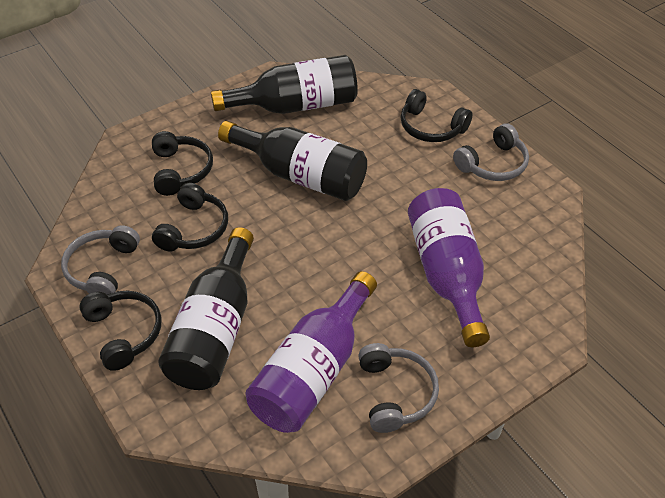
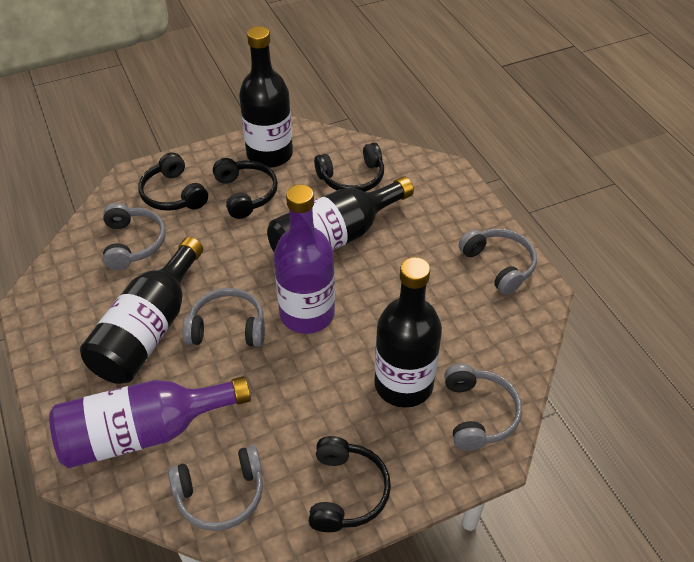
black bottle: [158,227,254,390] [211,55,358,114] [218,121,367,201] = 3 -> [80,237,203,384] [239,26,293,168] [267,176,414,252] [374,257,442,408] = 4
grey headphones: [61,225,140,294] [358,343,439,433] [453,123,529,181] = 3 -> [103,203,166,270] [168,445,263,531] [183,288,265,347] [444,364,522,451] [459,228,537,295] = 5

